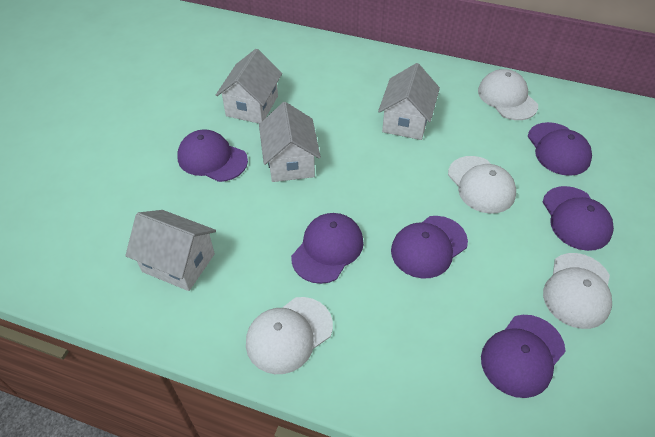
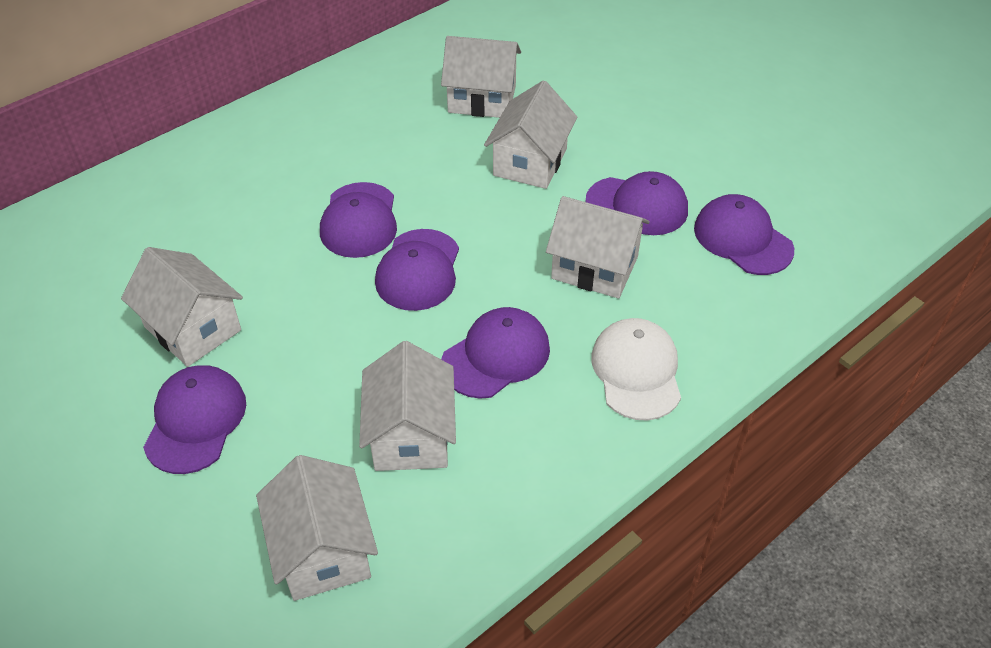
white cap: [246,297,333,374] [448,156,516,214] [478,69,538,120] [543,253,612,329] = 4 -> [591,318,681,421] = 1
white house: [125,210,216,291] [216,49,282,124] [259,102,321,182] [378,63,440,140] = 4 -> [121,247,243,367] [256,455,378,601] [359,341,456,471] [441,36,521,118] [484,80,577,189] [546,196,650,298] = 6

